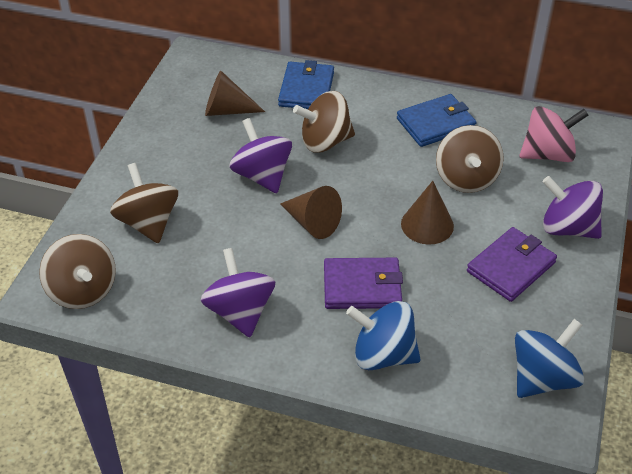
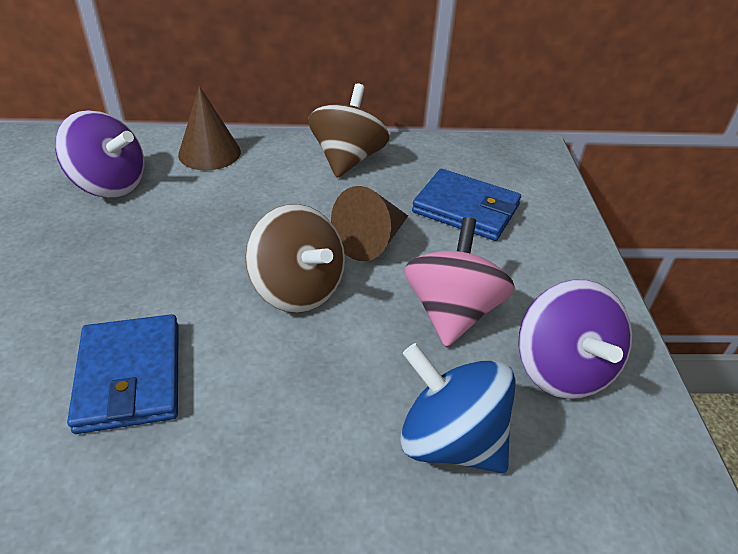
blue spinning top: [346,301,421,370] [515,319,584,398] = 2 -> [401,343,516,473] = 1
brown cone: [205,71,265,116] [280,186,342,239] [401,181,454,245] = 3 -> [178,86,241,170] [331,186,408,261] = 2
brown spinning top: [39,234,116,309] [110,163,178,244] [293,91,355,153] [436,125,504,193] = 4 -> [245,204,345,313] [308,83,390,178] = 2
purple spinning top: [201,248,275,337] [229,118,292,193] [543,176,603,239] = 3 -> [55,110,144,198] [518,280,632,399] = 2
purple wallet: [324,258,403,309] [467,227,557,302] = 2 -> none = 0

